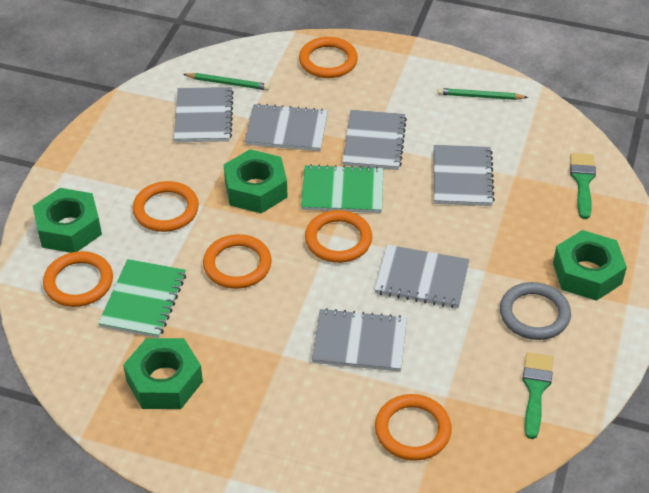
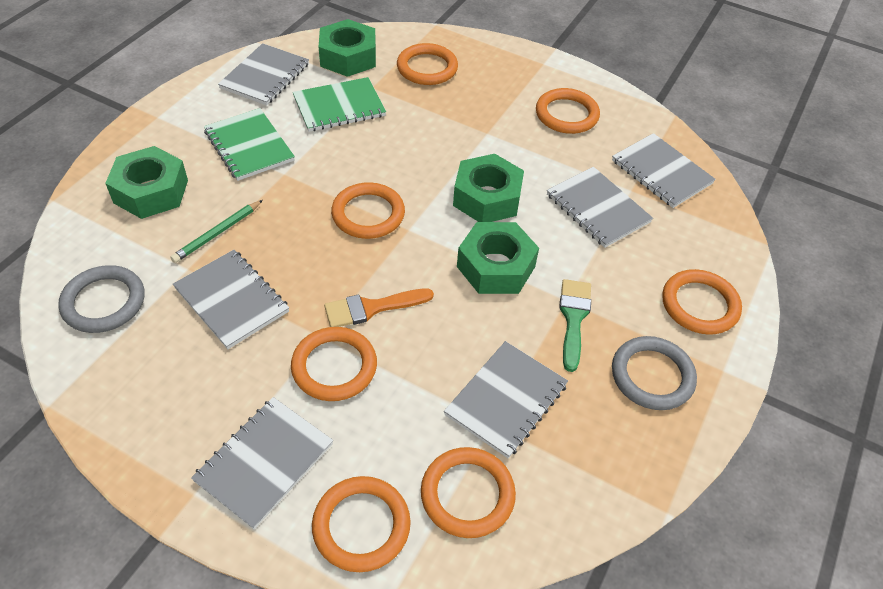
green brush: [522,352,553,439] [570,153,596,219] = 2 -> [559,279,591,372] = 1
green pencil: [183,73,270,90] [437,88,529,100] = 2 -> [170,200,263,263] = 1
grey ring: [500,282,571,340] = 1 -> [58,265,144,333] [612,336,697,410] = 2
orange brush: none = 0 -> [324,288,434,327] = 1
orange ring: [43,251,113,307] [132,181,199,232] [203,234,272,289] [299,37,358,78] [305,210,372,263] [375,394,452,461] = 6 -> [291,327,377,401] [312,476,411,572] [331,182,405,239] [397,43,458,85] [421,447,516,538] [536,88,600,134] [662,269,742,335] = 7

